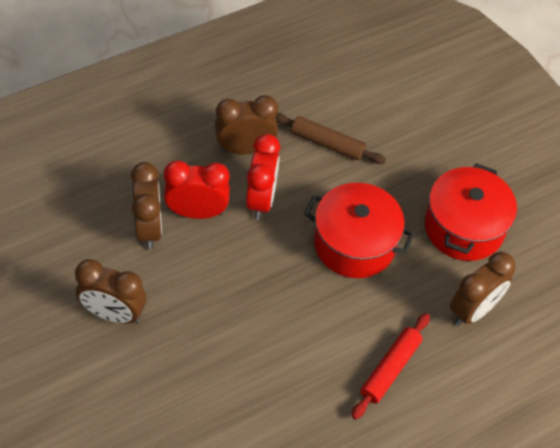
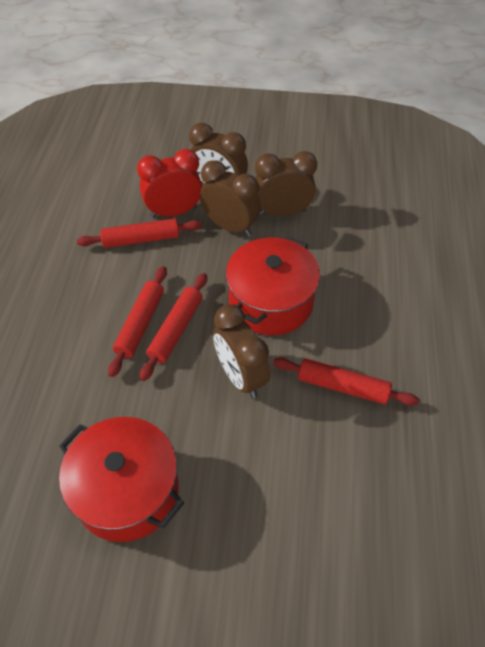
brown rolling pin: [276,113,386,164] = 1 -> none = 0
red clock: [164,161,230,219] [246,134,280,220] = 2 -> [137,149,202,218] = 1
red rolling pin: [352,313,430,420] = 1 -> [77,218,202,248] [108,266,167,377] [139,273,207,381] [273,357,419,406] = 4

